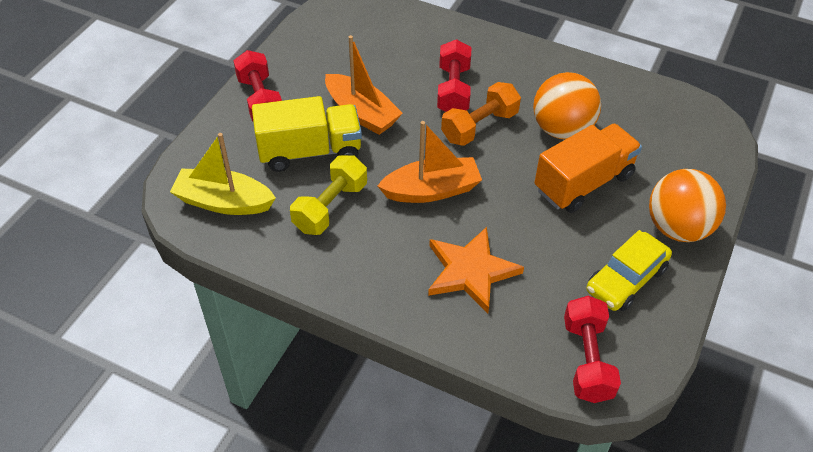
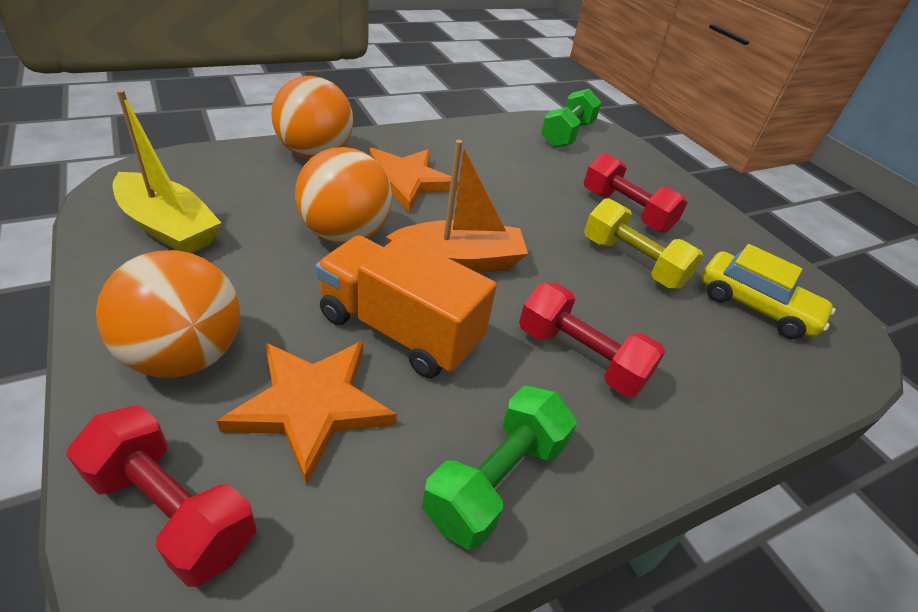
green dumbbell: none = 0 -> [422,386,577,550] [541,89,602,148] = 2
orange ball: [533,72,601,140] [649,169,726,242] = 2 -> [96,250,240,378] [271,76,353,159] [295,147,392,244] = 3
orange boat: [325,35,403,135] [377,121,482,203] = 2 -> [386,140,528,273] = 1
orange dumbbell: [441,82,521,146] = 1 -> none = 0
orange star: [428,227,524,313] = 1 -> [217,341,397,485] [369,148,458,213] = 2
yellow truck: [252,96,362,172] = 1 -> none = 0

